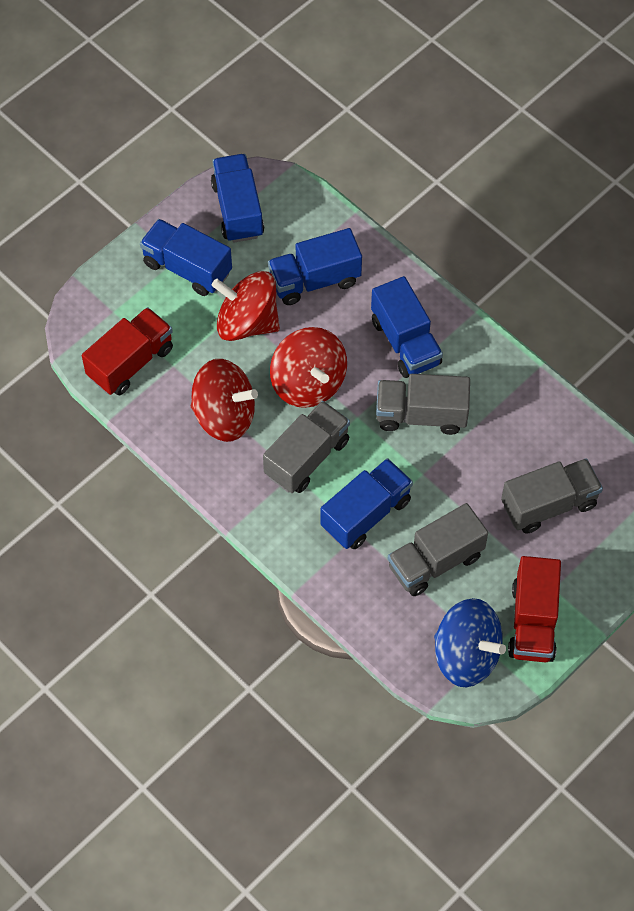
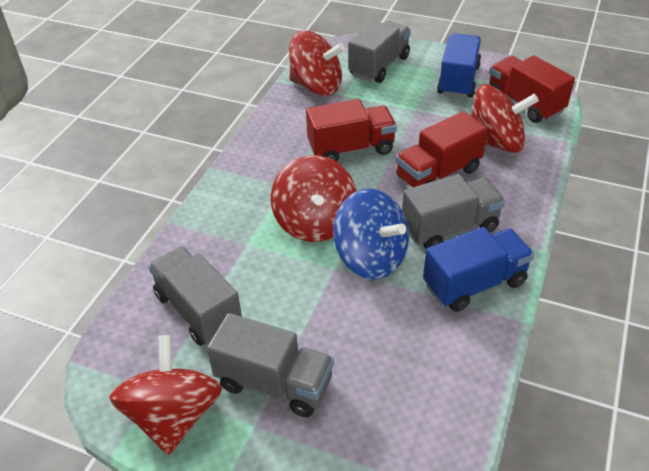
blue truck: [140,219,232,296] [211,154,264,243] [268,228,362,305] [320,458,413,549] [371,276,443,378] = 5 -> [423,227,534,312] [437,33,481,98] = 2
red spinning top: [191,359,258,442] [212,271,280,341] [270,327,347,408] = 3 -> [109,335,222,455] [271,155,356,242] [289,31,345,96] [471,84,539,153] = 4
red truck: [82,307,173,395] [508,556,561,662] = 2 -> [306,99,397,161] [396,111,488,187] [489,56,575,123] = 3

